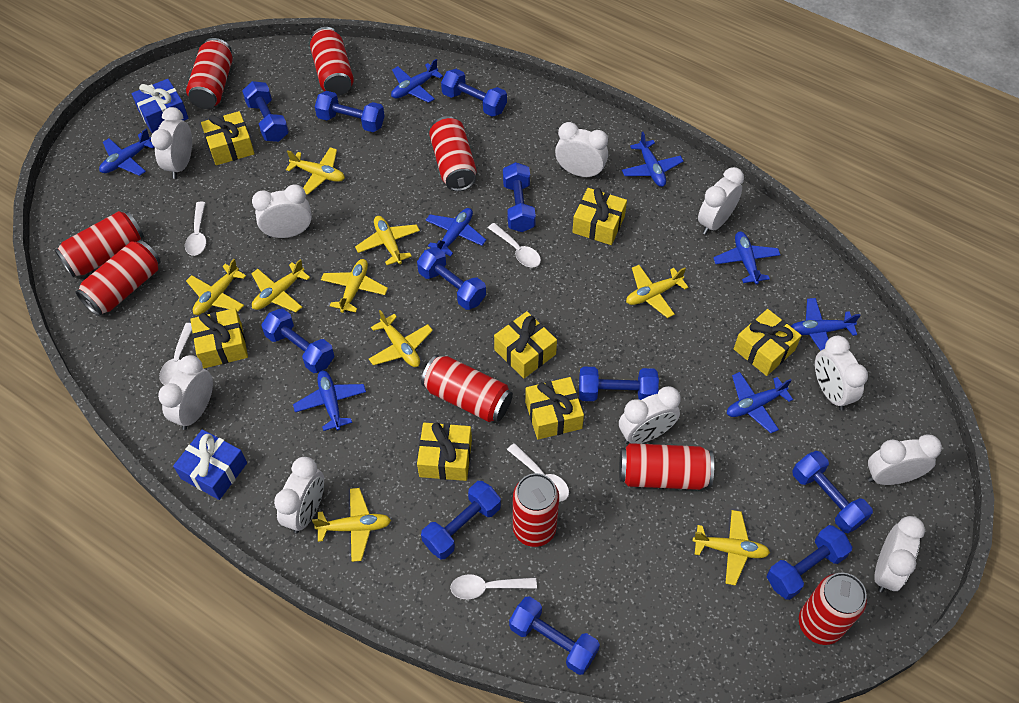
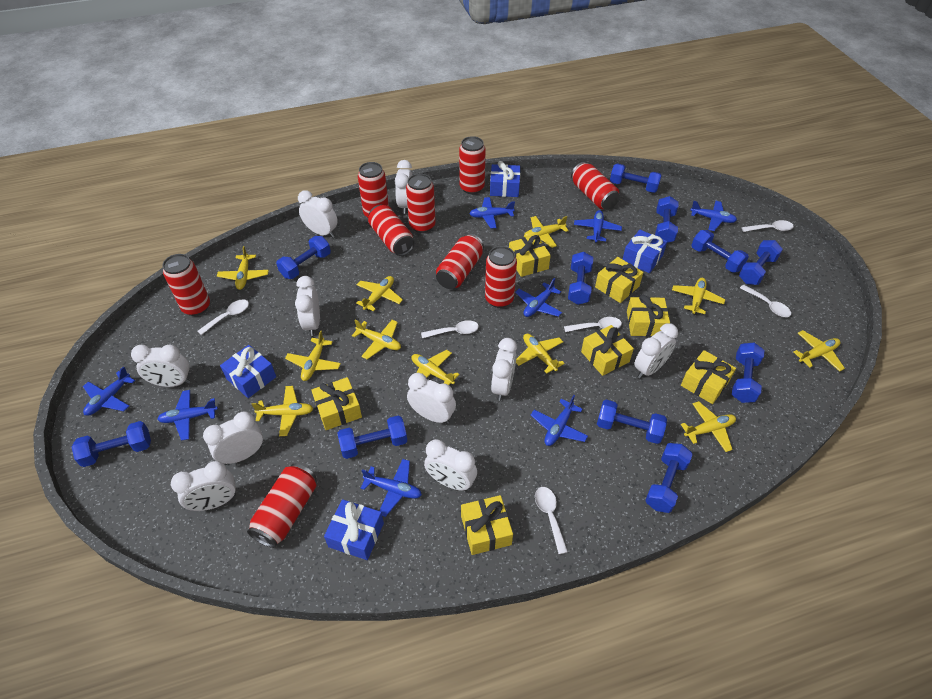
blue gift: [132,79,189,134] [173,429,247,500] = 2 -> [220,345,276,398] [324,499,384,560] [490,161,520,197] [623,230,667,273] = 4
white spoon: [159,323,192,385] [185,202,206,256] [450,574,537,599] [488,223,541,268] [507,443,569,502] = 5 -> [198,299,249,335] [421,320,479,338] [535,487,568,554] [564,317,622,332] [740,285,791,317] [742,220,794,232] = 6
yellow plane: [186,259,246,315] [251,259,310,312] [286,147,345,195] [312,488,391,562] [321,259,388,313] [355,216,420,265] [369,310,433,367] [626,265,688,318] [692,510,770,586] = 9 -> [217,246,269,290] [252,386,313,436] [285,330,341,381] [352,320,401,359] [356,276,403,312] [411,350,460,385] [516,334,565,374] [524,216,569,248] [672,278,725,314] [681,401,736,452] [794,330,845,372] = 11

